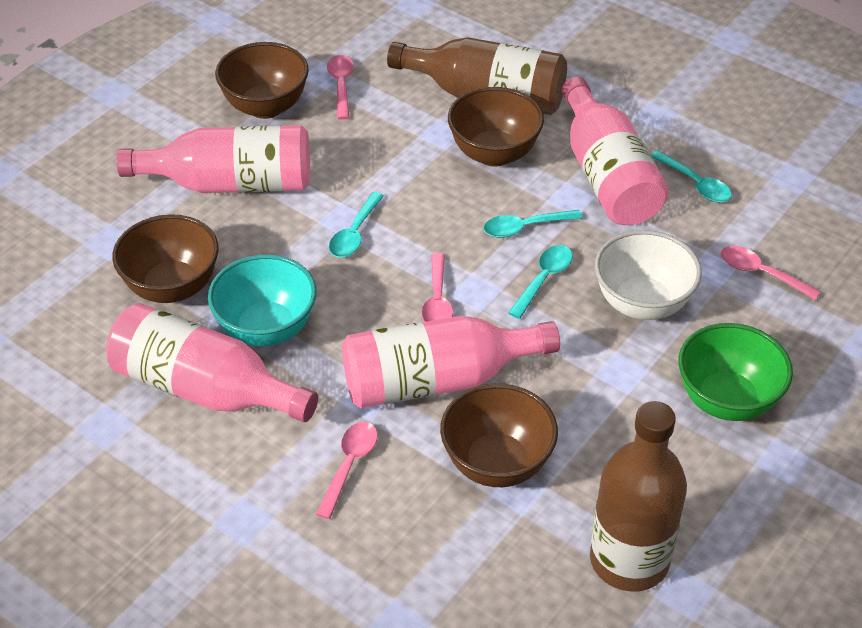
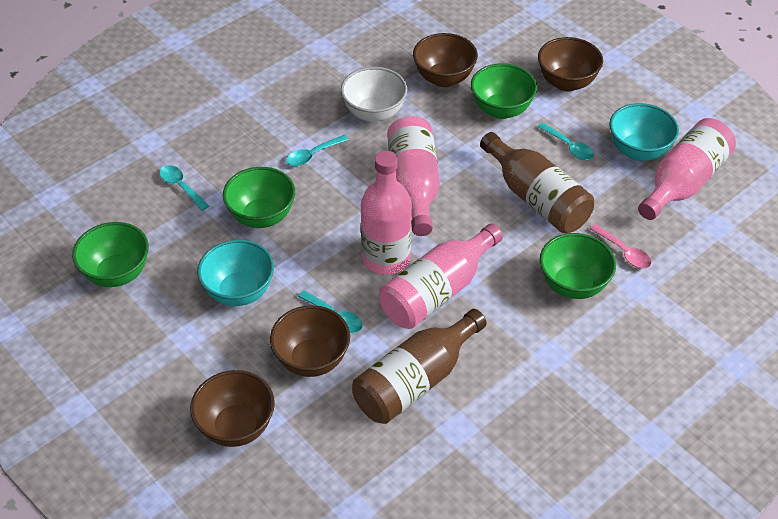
green bowl: [678,323,793,421] = 1 -> [72,222,149,287] [223,167,295,228] [471,63,537,119] [540,233,616,299] = 4
pink spoon: [316,422,378,519] [327,55,354,120] [422,253,453,322] [721,246,821,300] = 4 -> [590,224,651,269] = 1
turquoise bowl: [208,254,316,346] = 1 -> [197,240,274,306] [609,103,679,161] = 2

